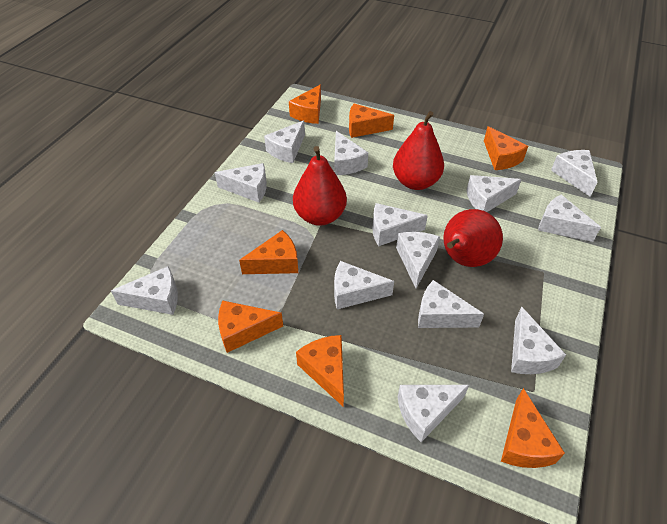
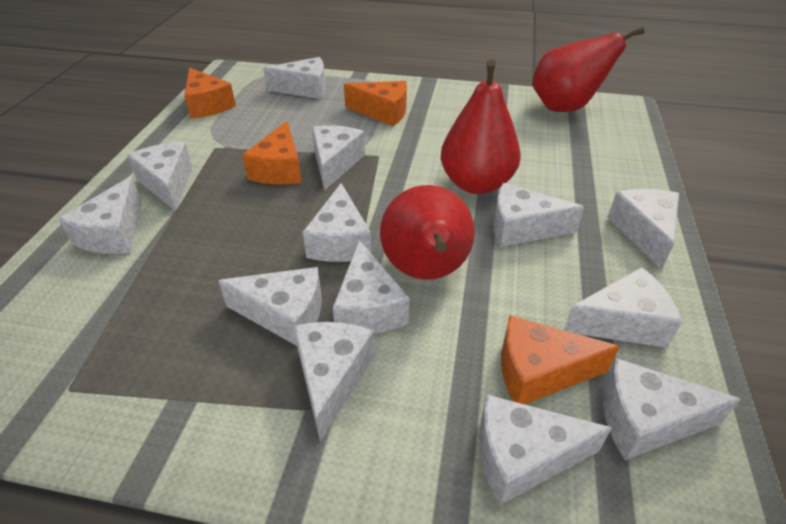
orange cheese: [218,300,283,353] [239,230,298,274] [289,85,321,124] [296,335,344,406] [349,104,394,138] [484,126,528,170] [501,388,565,468] = 7 -> [184,67,236,119] [242,121,302,185] [344,81,407,126] [501,315,620,404] = 4

